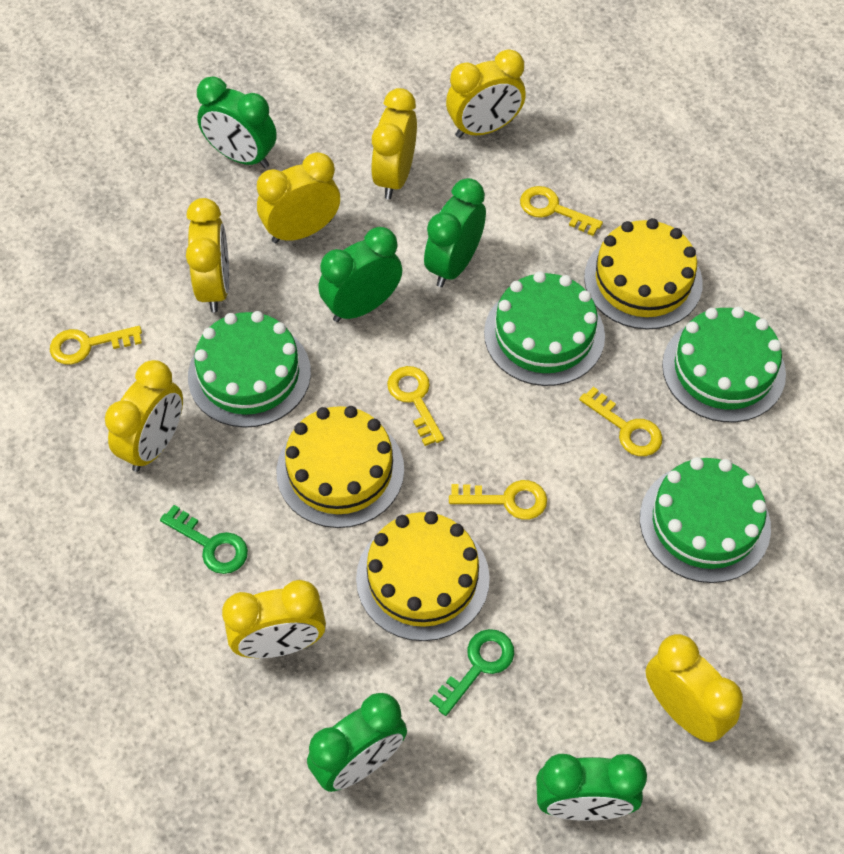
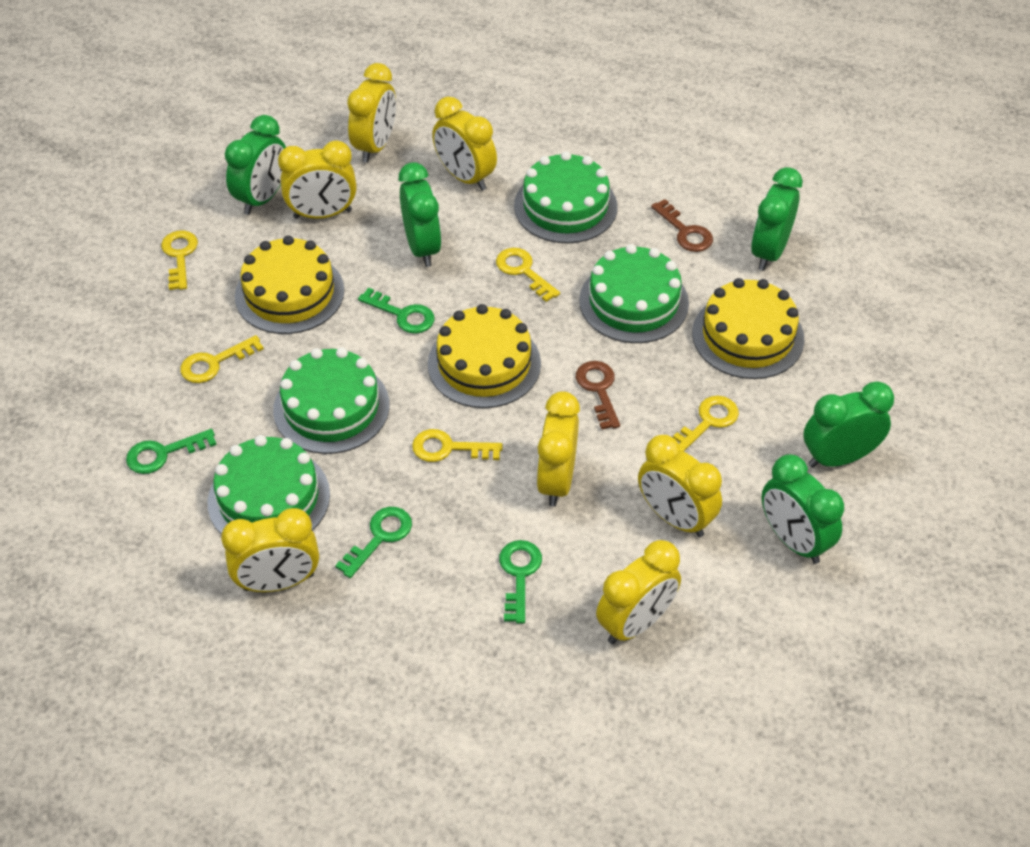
brown key: none = 0 -> [576,361,620,429] [651,199,713,252] = 2
green key: [160,505,248,574] [430,629,514,716] = 2 -> [126,429,217,474] [335,507,412,578] [358,288,434,334] [499,540,542,624] = 4

